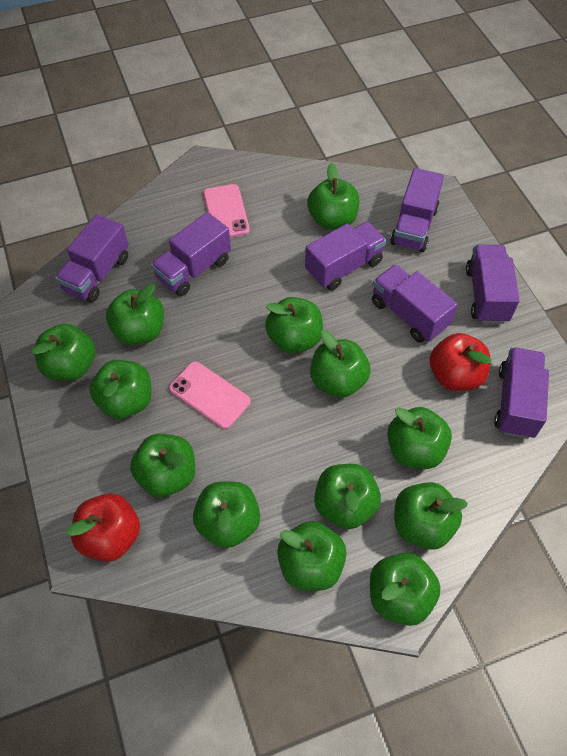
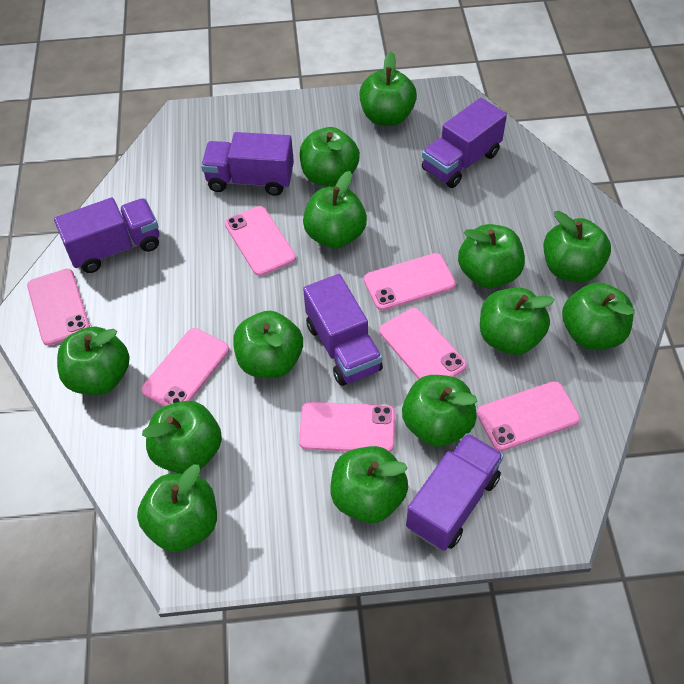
pink phone: [169,361,251,429] [203,184,250,237] = 2 -> [27,269,90,346] [141,328,229,406] [225,206,296,276] [299,402,395,452] [364,253,456,311] [379,308,467,379] [477,381,580,451] = 7
purple truck: [55,214,129,302] [151,212,231,296] [305,221,386,291] [372,264,458,343] [390,168,444,252] [466,245,520,324] [494,347,549,439] = 7 -> [54,198,159,273] [201,132,294,196] [303,274,383,386] [406,433,504,551] [422,98,507,188] = 5
red apple: [66,494,140,562] [430,333,491,391] = 2 -> none = 0

